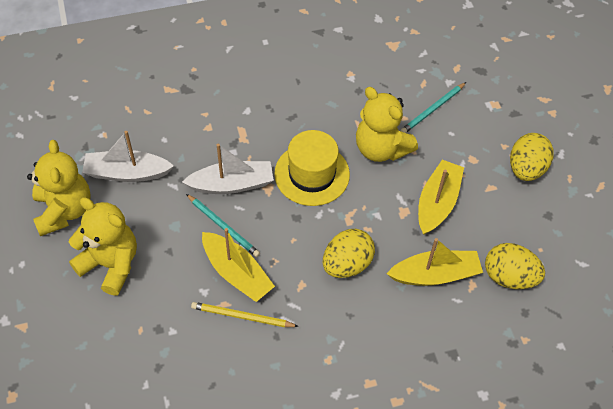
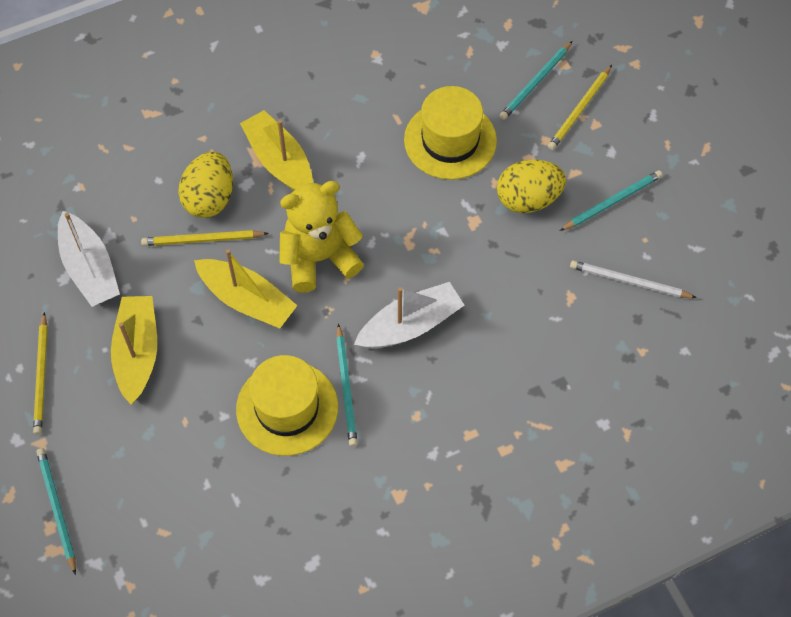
turquoise pencil: [186,194,260,257] [400,82,466,133] = 2 -> [36,448,76,575] [336,324,358,447] [500,41,573,120] [560,170,663,231] = 4
white pencil: none = 0 -> [570,260,697,298] = 1
yellow egg: [323,229,375,278] [485,243,545,289] [510,133,554,181] = 3 -> [178,152,233,218] [497,160,566,213] = 2
yellow hat: [274,130,350,206] = 1 -> [236,355,338,456] [404,86,497,180] = 2
yellow pencil: [191,302,299,327] = 1 -> [33,312,48,435] [141,230,269,246] [548,65,612,150] = 3
yellow teddy bear: [27,140,91,236] [69,197,137,296] [356,87,418,162] = 3 -> [279,181,364,293] = 1

